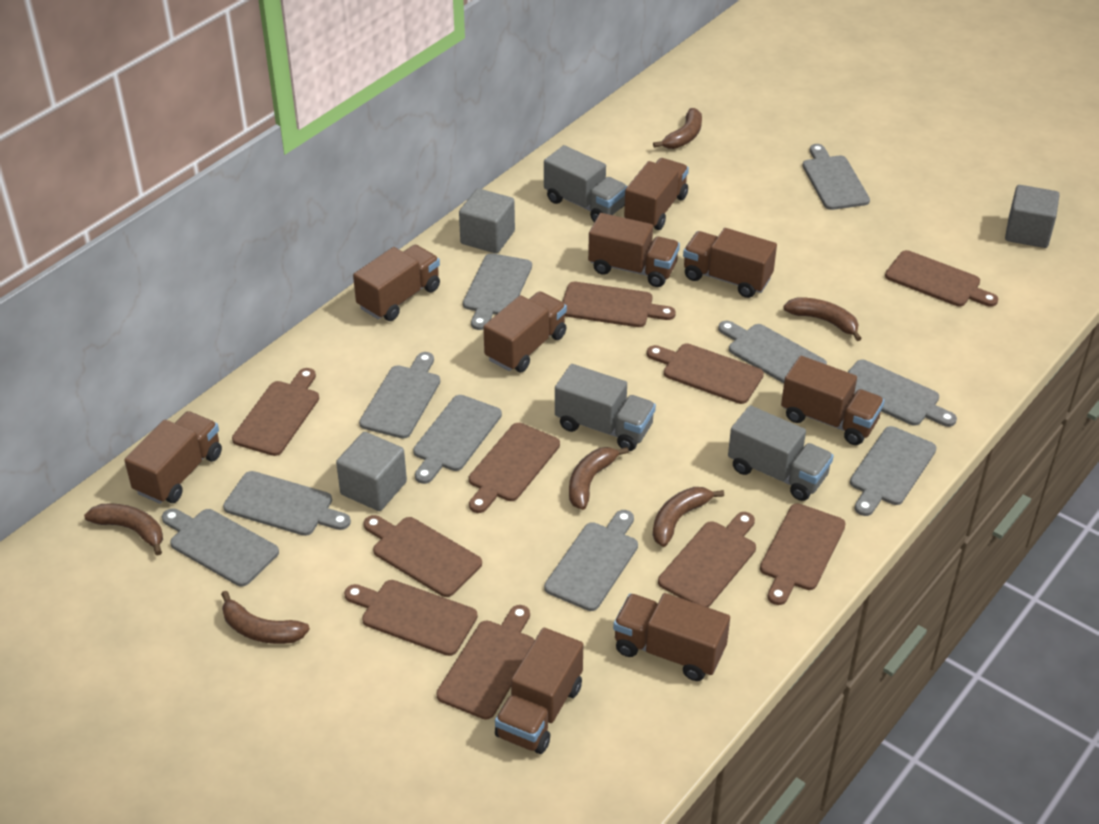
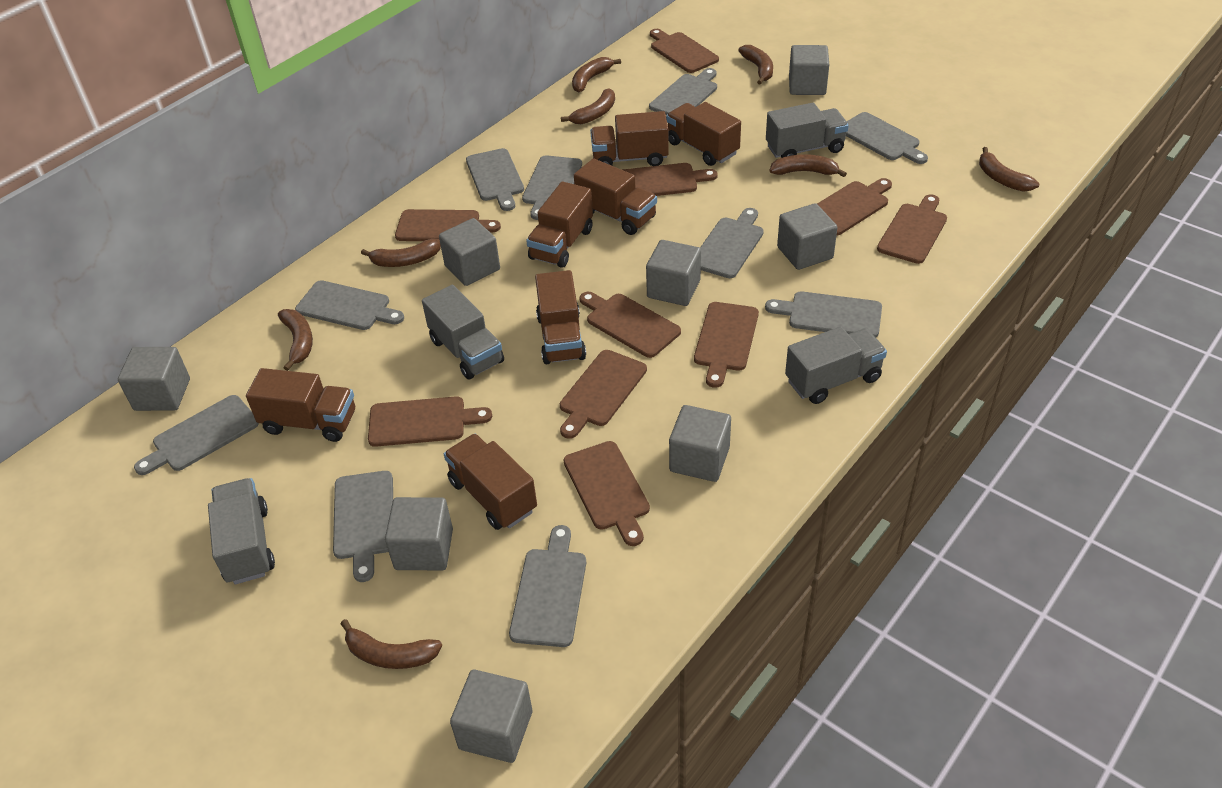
brown banana: [84,503,163,556] [221,591,310,644] [569,447,629,510] [653,108,702,149] [653,487,724,547] [783,297,862,341] = 6 -> [278,309,313,371] [341,619,442,669] [361,239,441,267] [561,88,615,124] [572,57,621,93] [738,45,773,84] [770,154,847,177] [979,147,1039,192] = 8
brown truck: [124,411,222,504] [353,245,440,321] [483,291,567,372] [495,628,583,754] [588,213,680,287] [613,593,730,681] [624,158,689,230] [683,228,777,298] [781,356,885,445] = 9 -> [246,368,355,442] [444,434,537,530] [526,182,593,268] [535,270,586,364] [574,158,657,235] [590,111,669,166] [666,102,741,166] = 7
grey cube: [336,432,407,511] [459,188,515,253] [1005,185,1060,248] = 3 -> [118,347,190,411] [385,497,453,570] [439,218,500,286] [450,669,532,763] [646,240,701,306] [669,405,731,482] [777,203,838,270] [789,45,829,95] = 8
grey truck: [544,145,628,222] [555,364,656,451] [728,405,834,501] = 3 -> [208,478,275,584] [422,285,504,379] [766,103,849,158] [785,327,887,404] = 4

